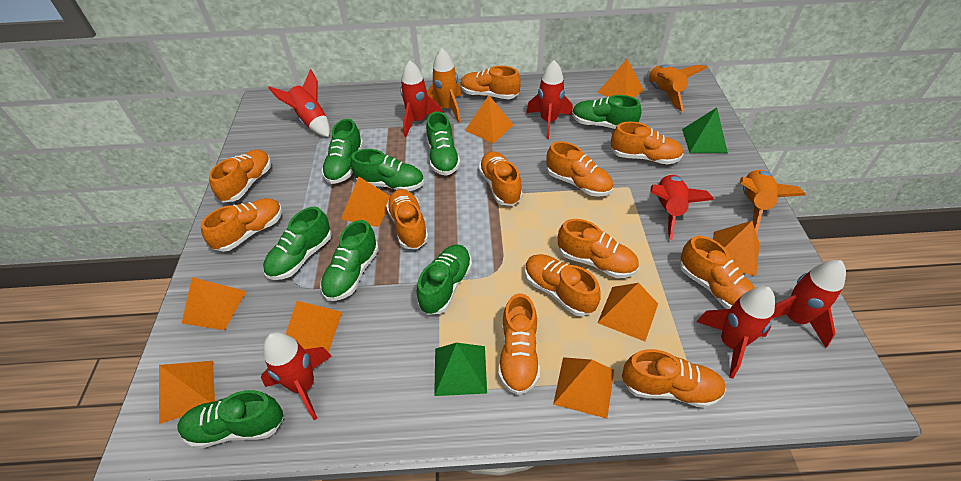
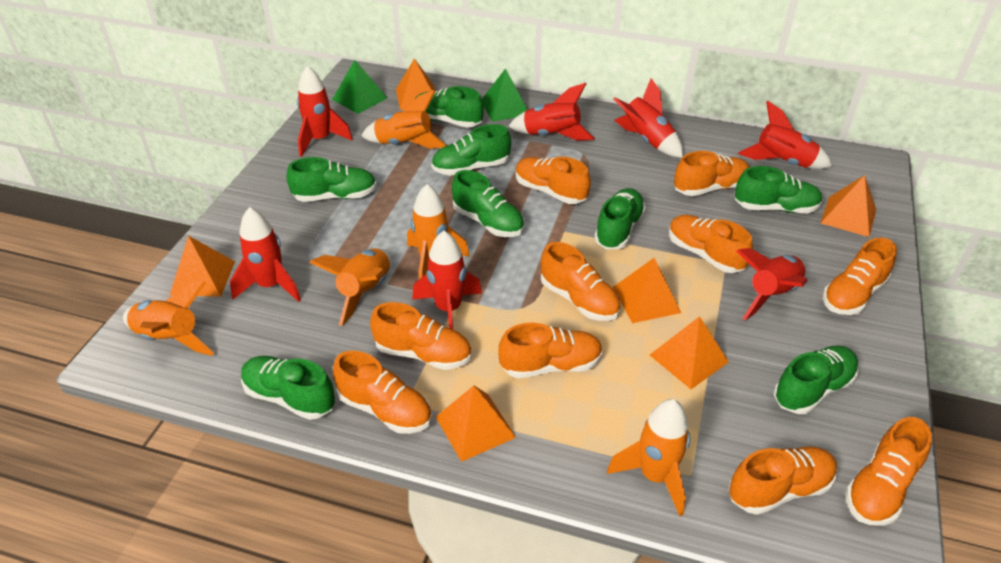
orange pyramid: [159,361,215,424] [181,277,247,330] [286,301,342,352] [341,176,390,227] [465,95,514,144] [553,357,614,419] [597,59,644,98] [598,283,658,342] [713,221,760,276] = 9 -> [170,236,235,297] [396,58,436,110] [436,386,516,462] [613,258,681,323] [650,316,729,389] [821,175,876,237] = 6
orange rocket: [427,48,462,123] [647,65,707,112] [740,169,806,233] = 3 -> [123,281,214,356] [309,248,391,326] [362,90,447,149] [407,184,470,279] [607,399,690,516] = 5
orange shoe: [201,198,282,252] [209,149,271,202] [386,189,428,249] [460,66,521,99] [479,151,523,206] [499,293,540,395] [525,254,601,316] [547,141,613,197] [558,219,639,278] [611,122,683,165] [622,349,726,408] [680,236,755,309] = 12 -> [333,351,432,434] [370,302,471,370] [498,323,603,378] [516,157,591,204] [541,242,621,321] [669,215,753,273] [674,151,750,196] [729,446,837,515] [823,237,897,315] [845,417,932,526] = 10

